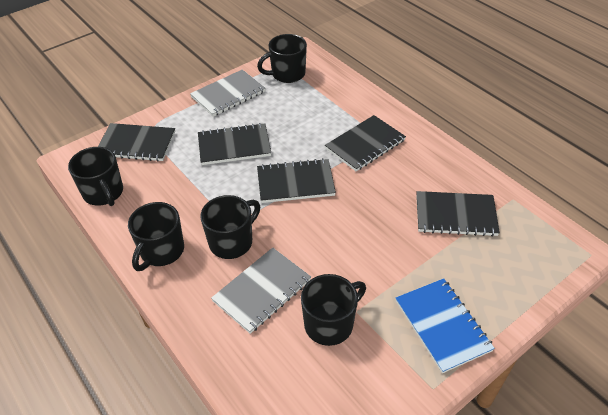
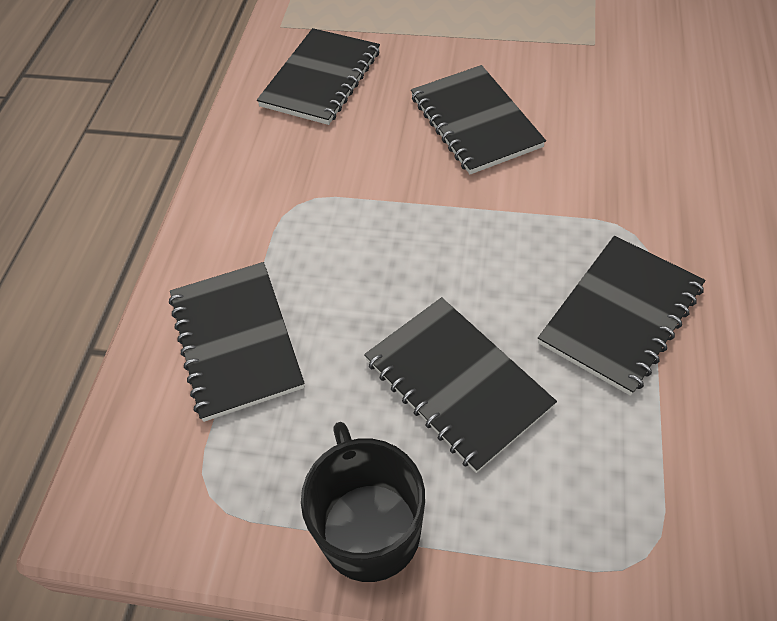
black mug: [68,147,123,206] [128,202,184,271] [200,195,260,259] [257,34,307,83] [301,274,366,346] = 5 -> [301,422,425,582] = 1
blue notebook: [396,278,495,373] = 1 -> none = 0
grey notebook: [190,69,266,117] [211,248,311,334] = 2 -> none = 0

